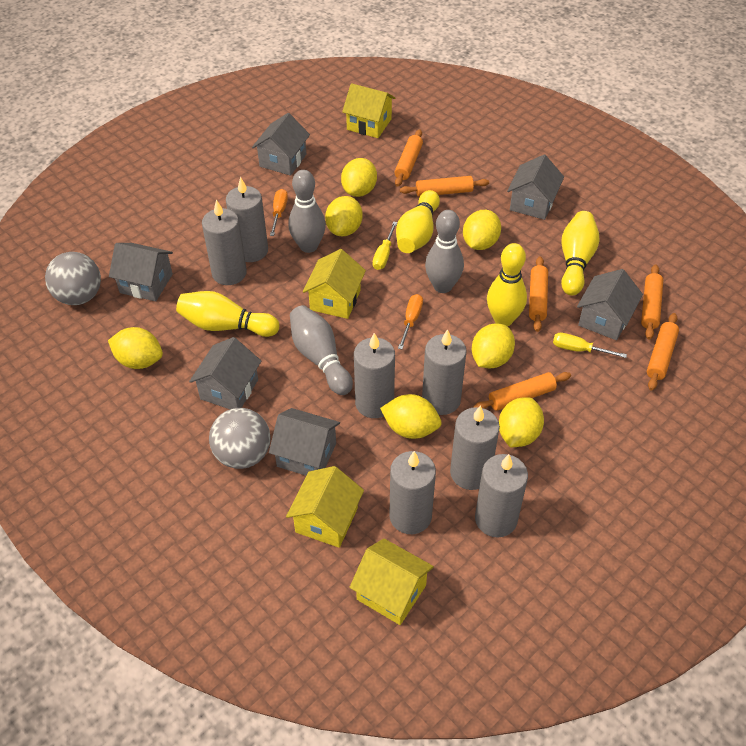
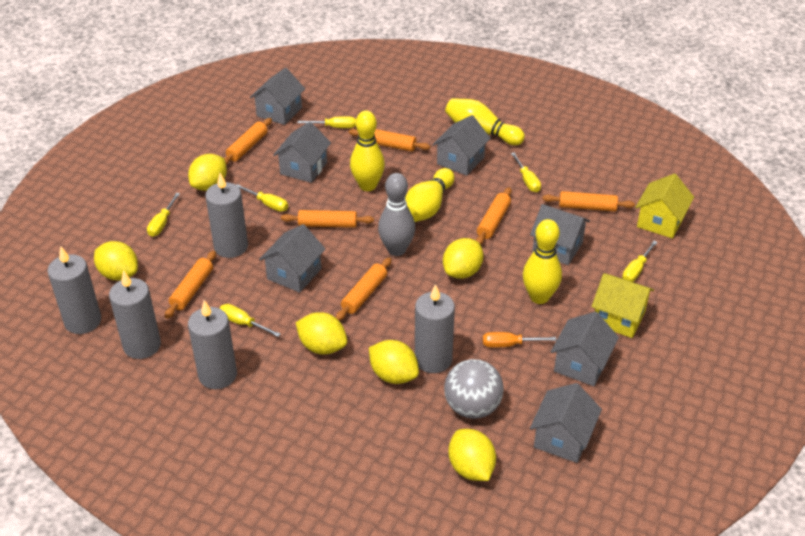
grey ball: [45,252,101,305] [209,408,271,469] = 2 -> [444,359,504,419] = 1
grey bowling pin: [288,170,326,253] [290,305,353,395] [425,210,464,293] = 3 -> [378,173,415,256] = 1
grey candle: [202,200,247,285] [226,177,268,262] [354,333,395,418] [389,451,436,534] [422,329,467,415] [450,405,500,490] [475,454,528,537] = 7 -> [48,246,101,334] [109,270,161,359] [188,300,237,389] [205,173,248,258] [415,284,455,373] = 5
grey house: [109,243,173,301] [189,337,261,409] [252,113,310,176] [269,408,340,476] [507,155,564,220] [577,269,643,340] = 6 -> [250,68,305,125] [259,224,326,293] [273,122,331,183] [432,115,491,176] [530,204,590,265] [530,383,602,463] [551,312,619,386] = 7
orange rolling pin: [394,129,423,187] [400,176,489,197] [473,372,571,411] [529,256,548,332] [641,265,663,340] [647,313,679,391] = 6 -> [165,251,216,319] [224,118,272,165] [281,210,374,228] [336,257,392,321] [349,129,430,152] [476,187,512,245] [542,191,635,211] = 7
orange screwdriver: [270,189,288,236] [398,294,423,349] = 2 -> [483,332,556,348] = 1
yellow house: [286,466,364,548] [303,249,366,319] [342,83,396,138] [350,538,434,625] = 4 -> [591,273,654,338] [635,174,694,238] = 2
yellow lemon: [108,327,163,369] [325,196,363,236] [341,158,377,197] [380,394,441,439] [463,210,501,250] [472,323,515,368] [499,397,544,447] = 7 -> [94,241,138,281] [188,154,227,191] [296,312,347,354] [369,340,419,384] [443,238,484,279] [449,429,496,481] = 6
yellow screwdriver: [373,222,397,270] [553,333,627,358] = 2 -> [147,193,180,237] [219,304,281,337] [237,184,288,212] [297,116,356,128] [511,152,541,192] [622,241,658,282] = 6

